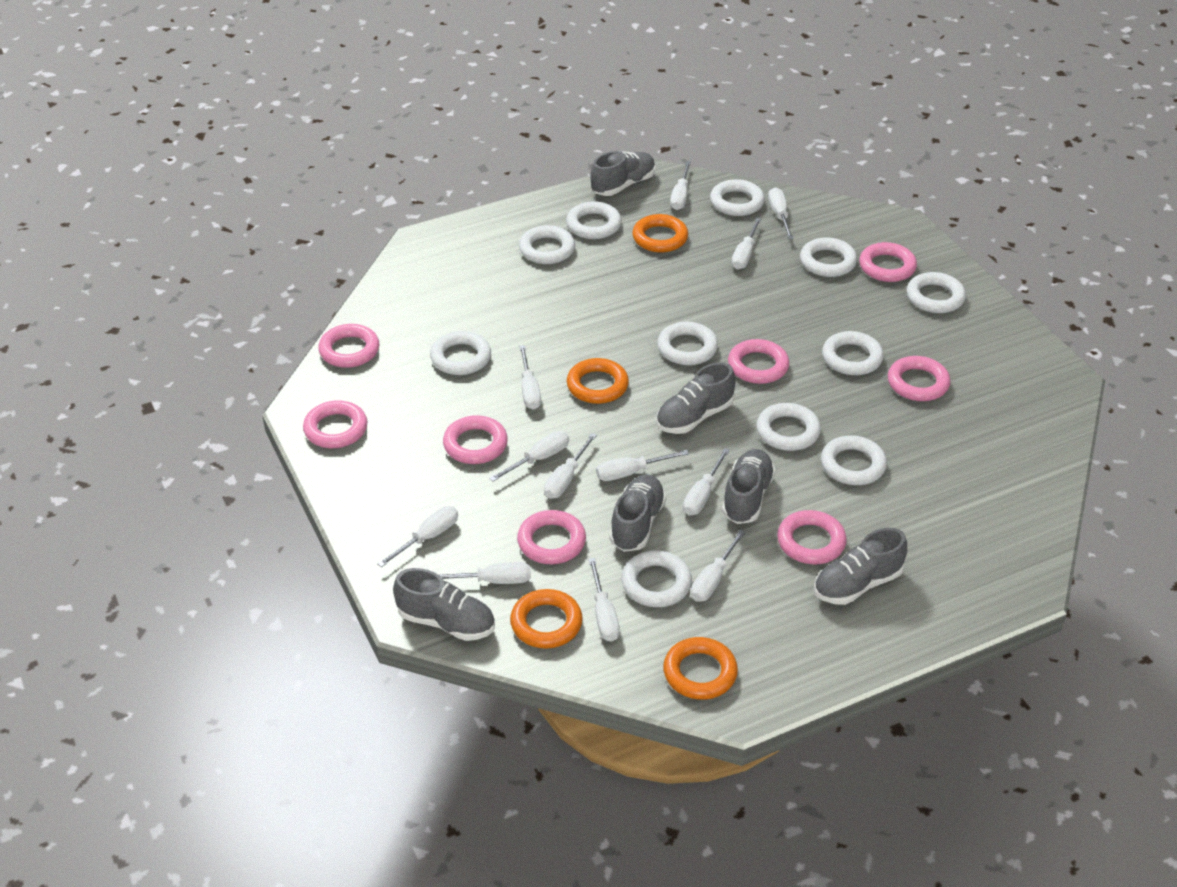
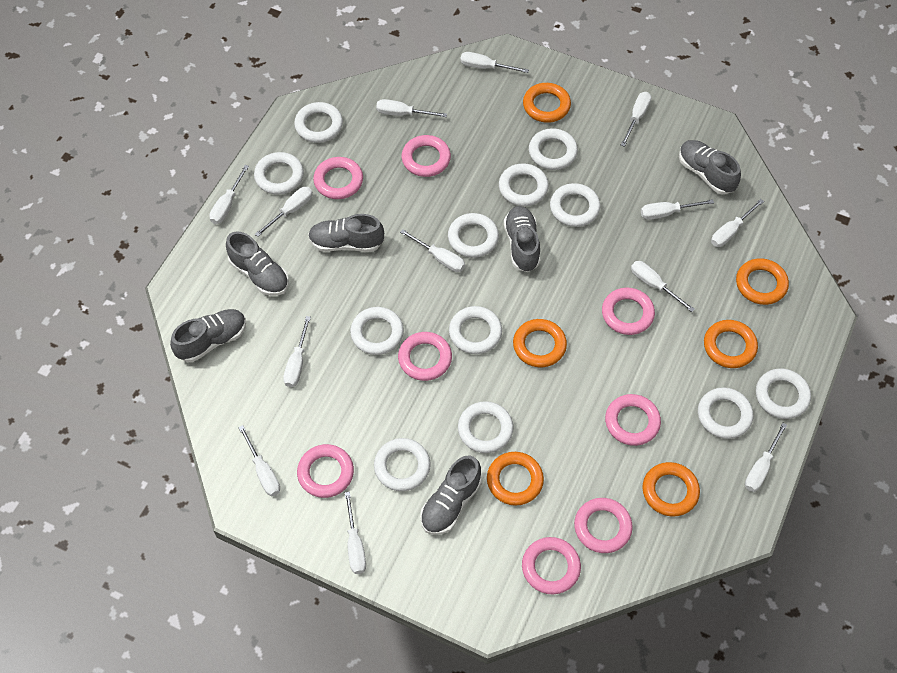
orange ring: [510,589,583,649] [567,358,629,404] [632,214,688,252] [663,637,738,700] = 4 -> [487,452,544,506] [513,319,567,367] [523,83,571,123] [642,462,700,517] [704,320,758,368] [736,258,789,305] = 6
white ring: [430,331,491,375] [519,225,575,264] [566,201,622,239] [622,551,692,607] [657,322,718,365] [710,179,765,216] [756,403,821,451] [800,237,857,277] [821,436,887,485] [822,331,884,375] [907,272,966,313] = 11 -> [254,152,304,195] [294,102,343,143] [350,307,404,355] [374,438,431,491] [448,213,499,258] [449,306,502,354] [458,401,514,453] [499,164,549,206] [529,128,578,170] [550,183,600,227] [698,387,753,439] [756,368,811,419] = 12
white screwdriver: [377,506,458,567] [439,562,531,584] [489,431,569,482] [519,345,541,410] [544,433,597,499] [589,558,620,642] [596,450,689,481] [670,161,691,210] [683,448,730,515] [691,529,746,602] [732,218,761,269] [768,187,794,239] = 12 -> [209,165,249,224] [238,425,280,496] [255,187,313,237] [283,316,311,387] [345,492,366,574] [376,99,447,117] [400,229,465,272] [460,52,529,73] [621,92,651,147] [631,261,695,312] [641,199,714,220] [711,199,764,247] [745,423,787,492] = 13

